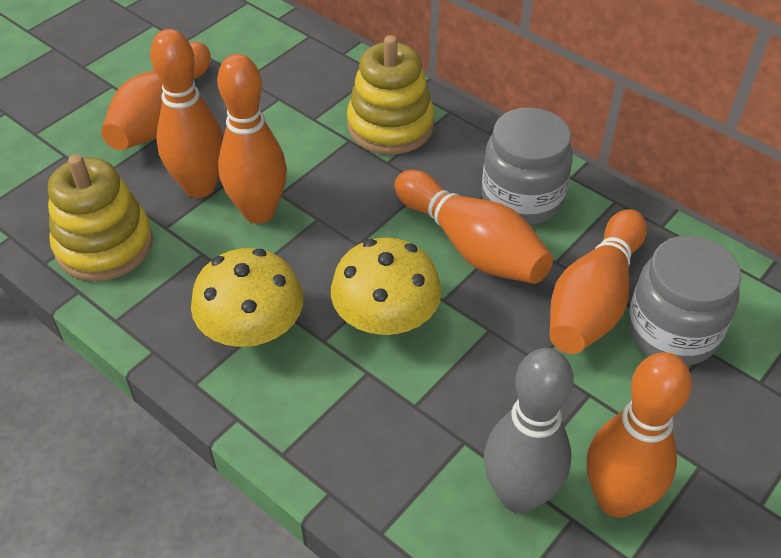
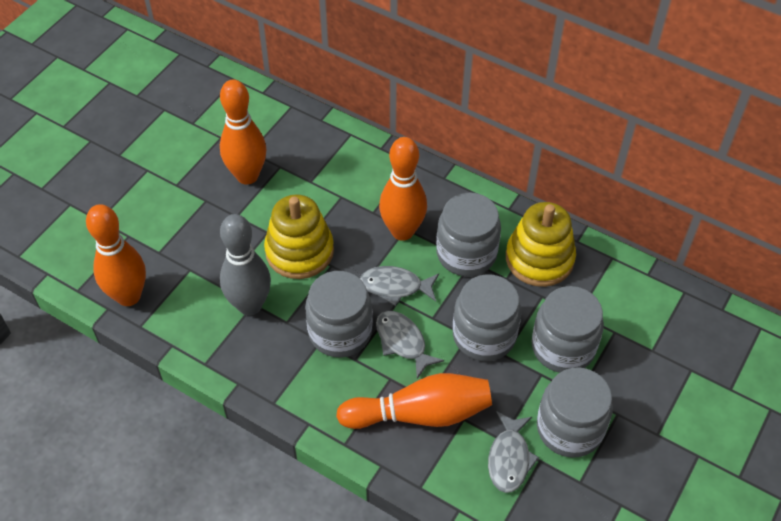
grey fish: none = 0 -> [360,266,439,306] [376,311,444,379] [488,412,539,493] = 3
grey jar: [482,107,573,225] [627,235,741,366] = 2 -> [305,271,373,357] [436,192,501,276] [453,274,521,361] [532,286,604,373] [537,367,613,458] = 5
orange bowling pin: [101,42,211,150] [150,29,223,198] [217,54,287,224] [395,170,553,284] [550,209,647,354] [587,352,692,518] = 6 -> [86,204,146,306] [220,79,266,185] [336,373,492,429] [379,137,427,241] = 4
yellow mushroom: [191,248,303,347] [331,238,442,335] = 2 -> none = 0

